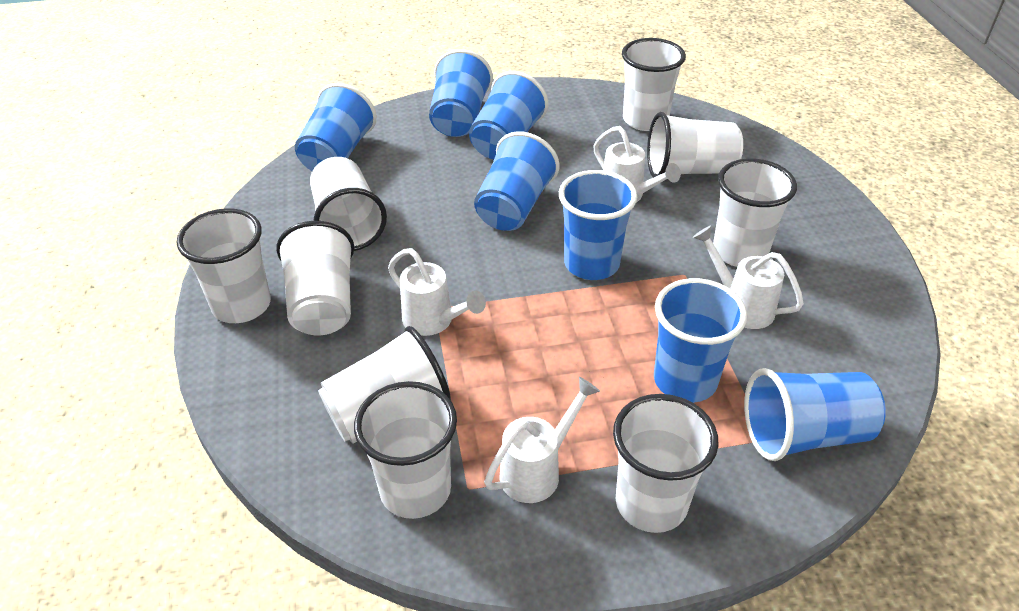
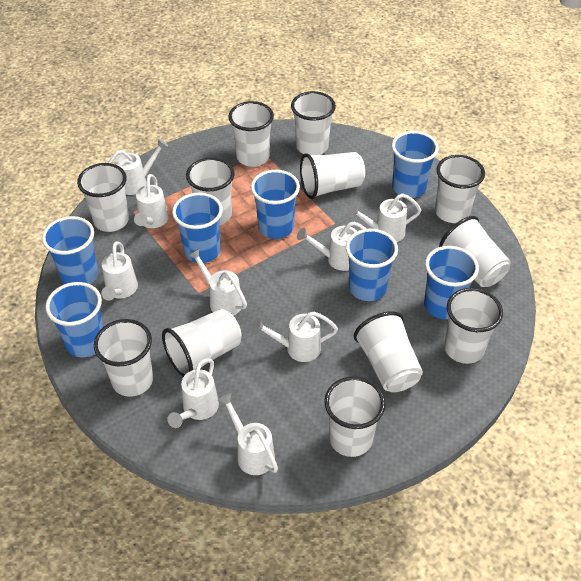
white cup: [177,208,271,323] [276,221,354,335] [310,157,387,251] [318,326,451,444] [354,381,457,519] [613,394,719,533] [622,38,686,131] [647,112,743,178] [713,158,797,267] = 9 -> [77,163,129,232] [94,319,153,397] [162,309,242,377] [186,157,235,225] [229,101,274,167] [291,91,336,155] [300,152,365,199] [324,376,386,457] [354,311,423,392] [435,155,485,223] [439,216,511,287] [444,288,503,364] = 12
white watering can: [388,248,486,336] [484,377,600,503] [593,126,681,202] [693,226,804,329] = 4 -> [101,241,138,301] [108,138,168,195] [134,174,169,228] [167,358,219,428] [188,249,247,316] [217,393,278,475] [252,312,338,362] [297,222,367,271] [348,193,421,242] = 9

